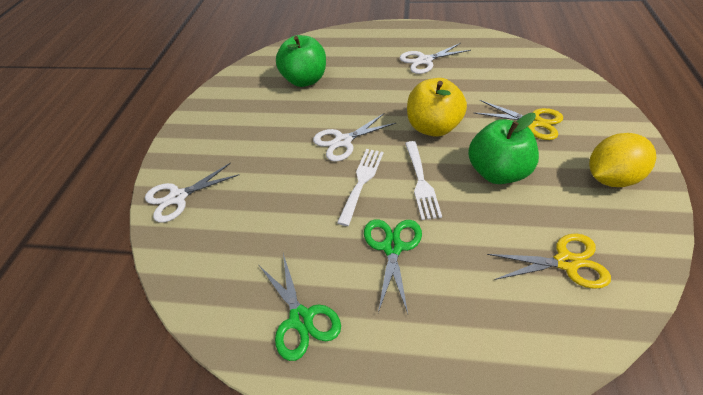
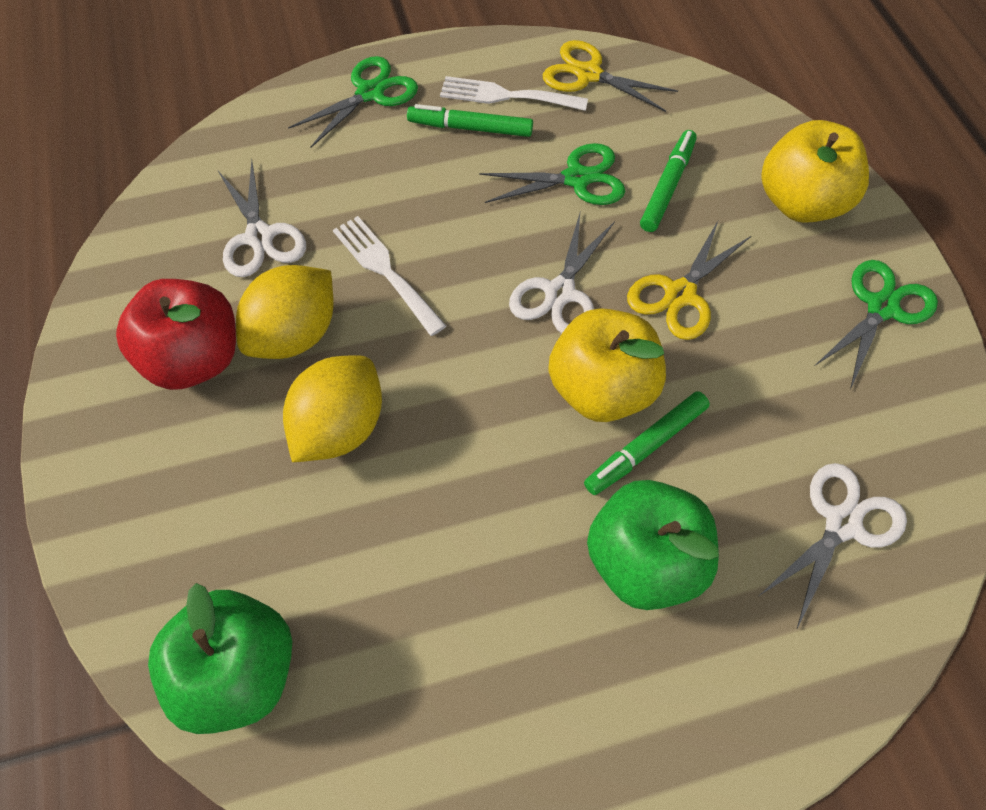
green marker: none = 0 -> [407,104,533,137] [584,391,710,495] [640,130,697,232] = 3
green scissors: [260,253,341,361] [364,219,422,314] = 2 -> [288,56,418,148] [479,143,625,205] [816,260,938,389] = 3
red apple: none = 0 -> [116,279,236,390] = 1
yellow apple: [407,78,467,137] = 1 -> [549,308,666,422] [761,120,869,223] = 2
yellow lemon: [589,133,656,187] = 1 -> [236,265,334,359] [283,355,382,462] = 2

